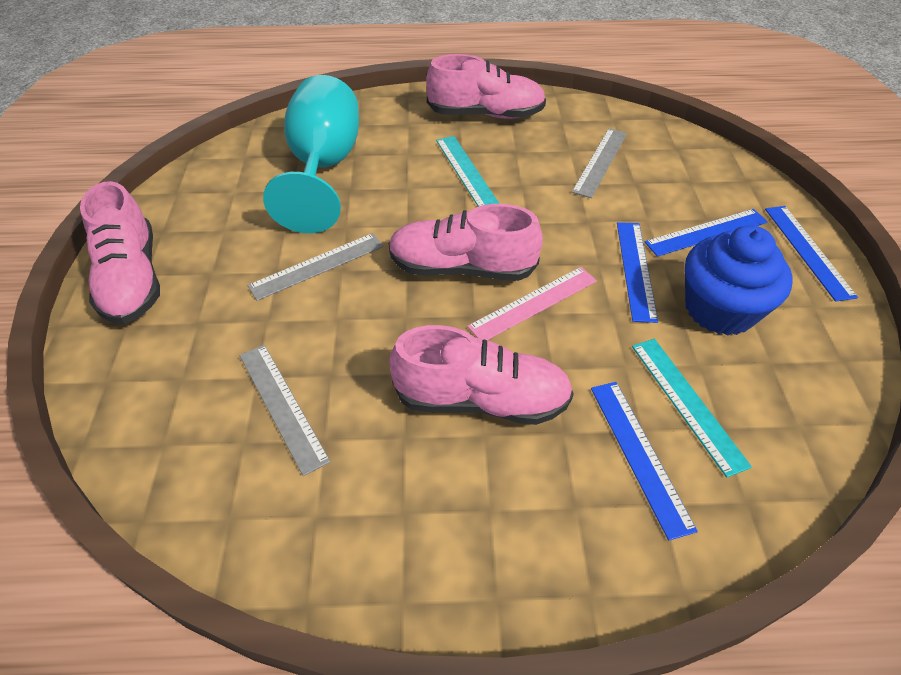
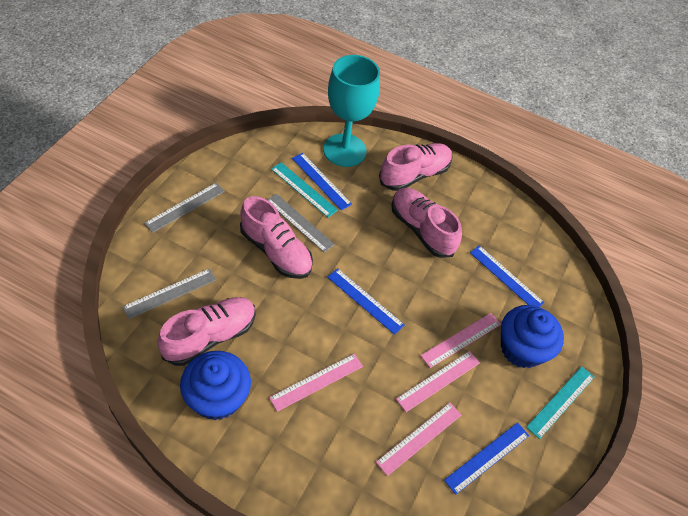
blue cupcake: [685,225,793,335] = 1 -> [180,351,251,420] [501,305,564,368] = 2
pink ruler: [467,267,597,340] = 1 -> [269,354,363,412] [376,403,461,476] [396,351,480,412] [420,313,501,368] = 4

